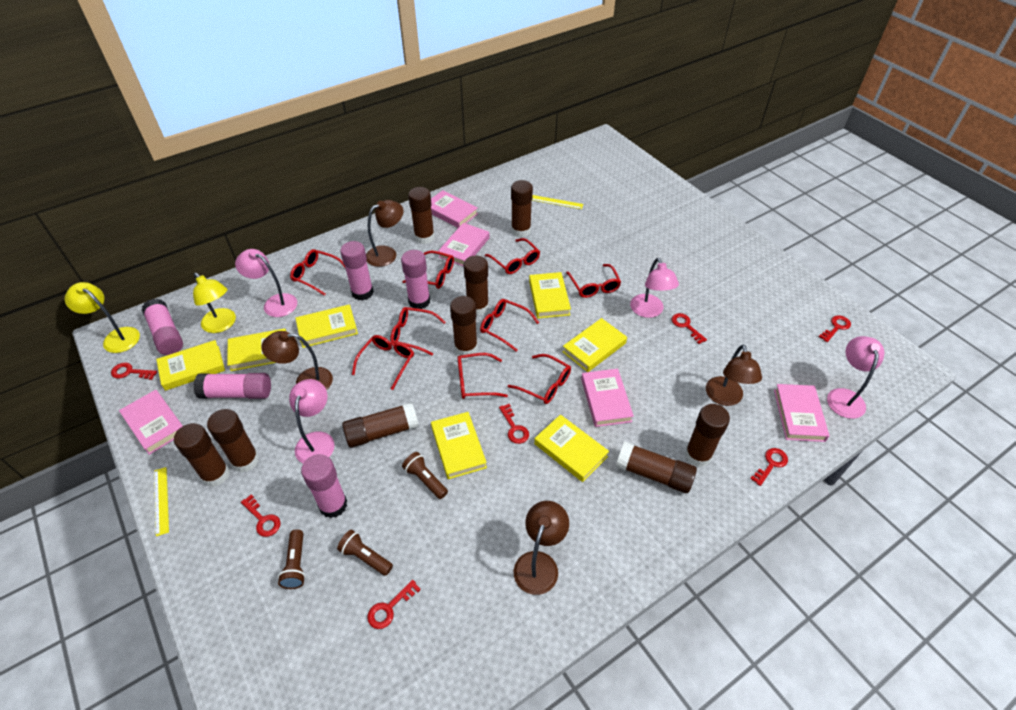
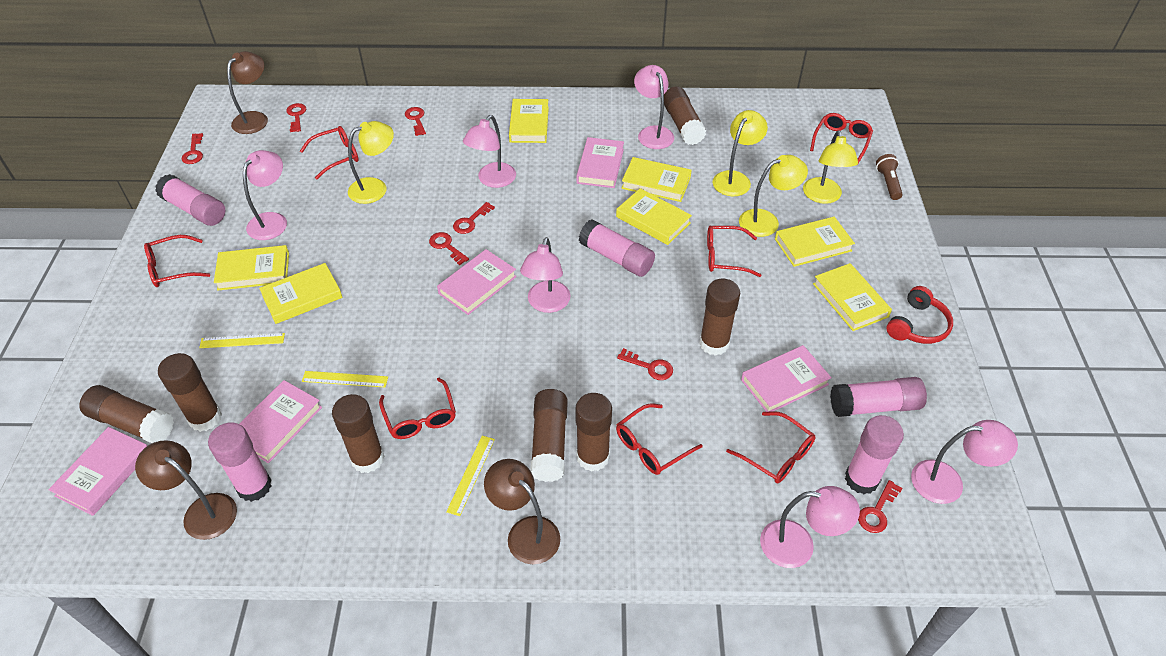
brown flashlight: [278,529,306,589] [337,530,393,576] [402,452,448,499] = 3 -> [876,154,903,200] = 1
brown glue stick: [174,423,230,487] [207,409,259,472] [342,402,419,448] [408,187,435,244] [450,296,478,356] [464,256,489,315] [511,180,533,237] [616,442,697,493] [685,404,730,467] = 9 -> [79,385,174,443] [158,353,222,432] [332,394,385,473] [530,389,568,482] [575,393,612,472] [664,86,706,145] [699,279,740,356] = 7
brown lamp: [261,331,333,390] [366,200,403,267] [514,501,569,595] [706,344,762,406] = 4 -> [135,440,237,540] [227,51,268,134] [484,459,560,564] = 3
pink lamp: [235,249,297,317] [289,379,335,463] [630,258,679,318] [827,336,884,419] = 4 -> [243,150,287,240] [463,115,516,188] [520,237,570,313] [634,65,674,149] [760,486,860,568] [911,420,1018,504] = 6
red glasses: [290,249,346,296] [352,335,414,390] [390,307,446,355] [402,250,454,289] [458,353,508,399] [480,299,539,351] [485,238,540,274] [508,354,571,404] [566,264,621,298] = 9 -> [144,235,210,287] [300,126,359,179] [379,378,456,439] [616,404,703,475] [707,225,761,277] [726,411,816,483] [810,113,873,165] = 7
red headphones: none = 0 -> [886,286,953,344] = 1
yellow lamp: [65,282,140,353] [193,273,236,333] = 2 -> [348,121,394,204] [712,110,768,196] [739,155,808,237] [803,130,858,204] = 4
yellow ruler: [154,467,169,536] [532,195,583,209] = 2 -> [199,333,285,348] [302,371,388,387] [446,436,495,516] = 3

